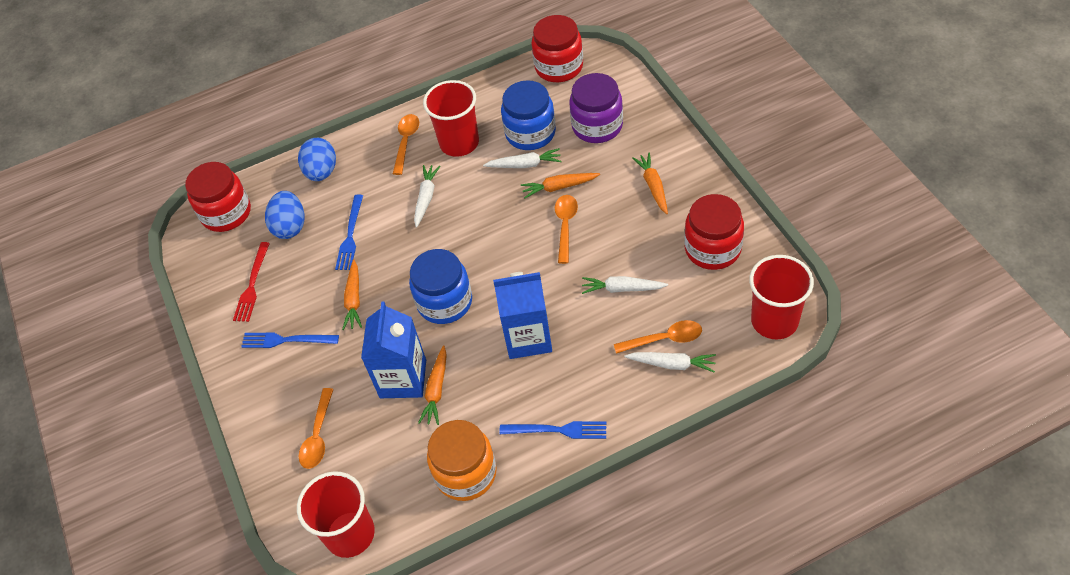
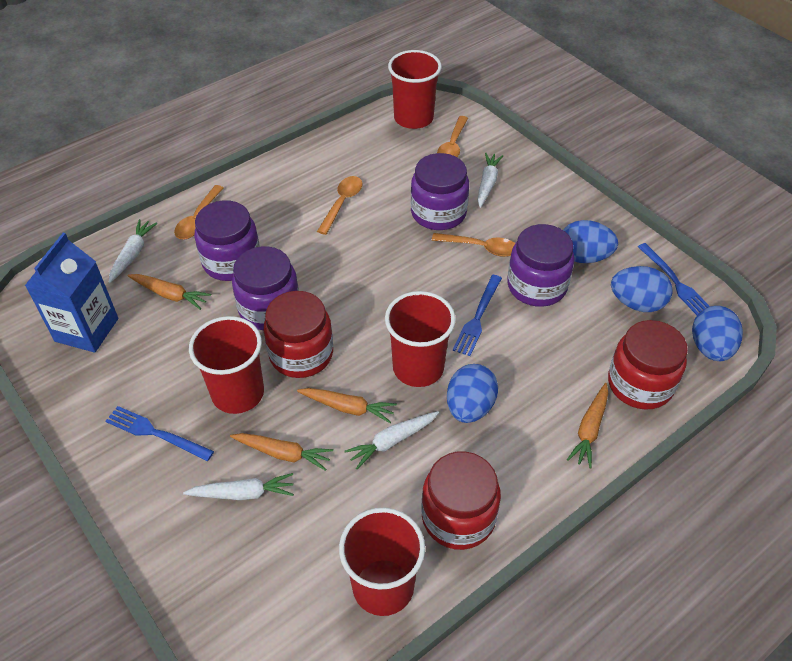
blue carton: [361,301,426,398] [493,272,552,359] = 2 -> [25,233,118,353] = 1
blue egg: [265,191,304,239] [298,138,336,181] = 2 -> [447,364,498,423] [563,220,618,263] [611,266,673,312] [692,306,743,361] = 4
blue jar: [409,249,472,324] [501,80,556,150] = 2 -> none = 0
orange jar: [427,420,497,501] = 1 -> none = 0
purple jar: [569,73,623,143] = 1 -> [194,200,260,281] [232,246,299,330] [411,153,469,230] [507,224,574,307] = 4
red cup: [297,471,375,558] [423,80,479,157] [749,255,814,339] = 3 -> [189,316,264,414] [339,508,425,616] [385,291,456,387] [388,50,442,129] = 4
red fork: [233,242,270,322] = 1 -> none = 0

